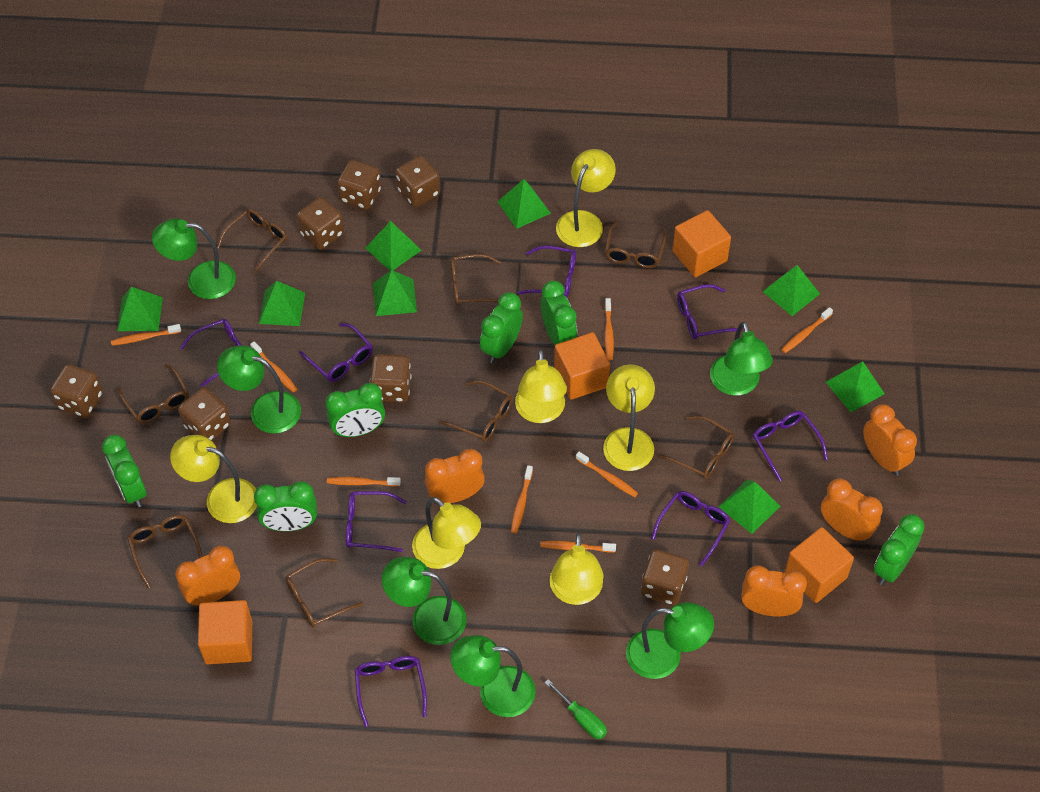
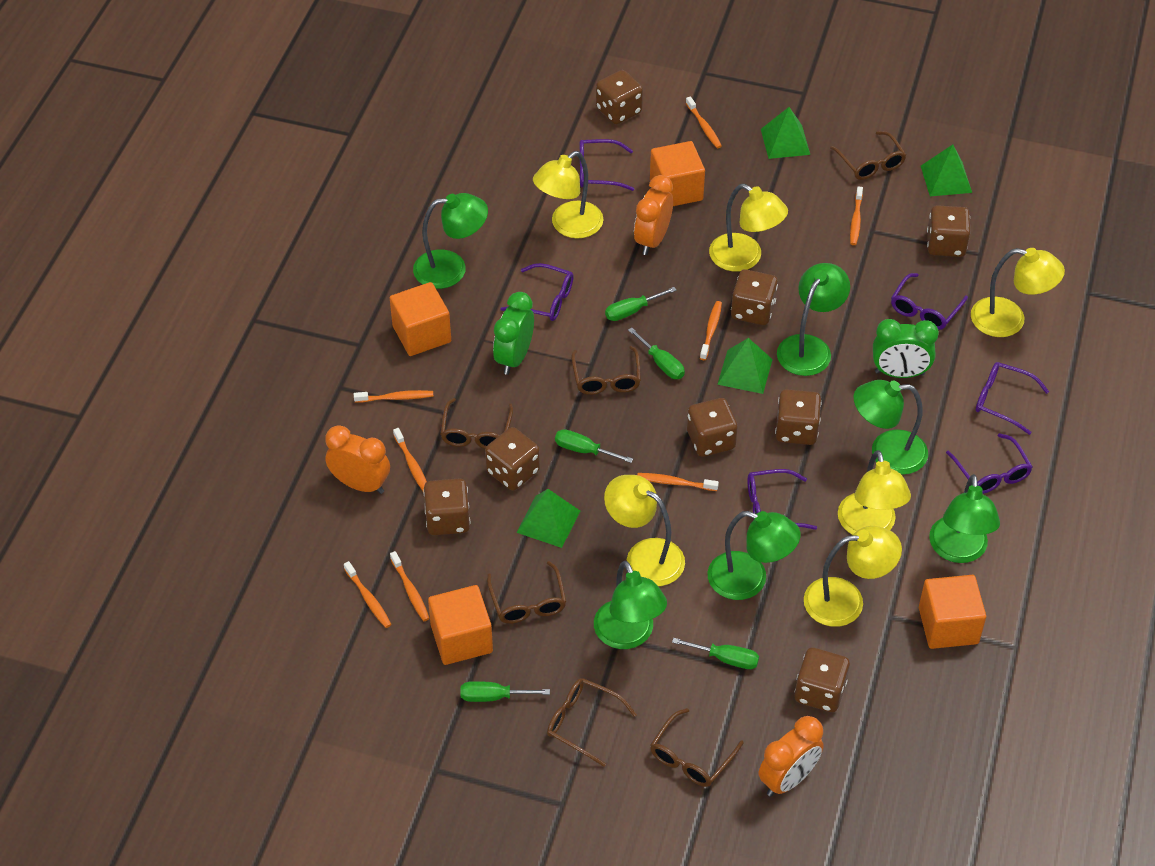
brown dice: [50,364,103,418] [178,387,231,441] [297,197,344,250] [337,160,381,210] [370,354,412,402] [395,156,440,207] [641,549,689,605] = 7 -> [423,478,470,535] [485,427,540,491] [596,70,643,124] [687,398,738,457] [731,269,778,325] [775,389,821,445] [795,647,850,712] [927,205,970,257] = 8
brown glasses: [118,364,189,423] [128,515,203,588] [217,209,287,274] [285,558,364,627] [439,380,513,442] [450,254,501,305] [605,222,667,268] [659,416,734,479] = 8 -> [440,398,513,449] [487,561,567,624] [547,678,637,767] [571,346,641,395] [650,708,744,787] [830,131,906,180] = 6
green clock: [102,435,147,508] [254,481,317,531] [325,383,385,437] [480,292,523,363] [541,281,577,345] [874,514,924,585] = 6 -> [493,292,534,375] [873,319,939,378] = 2
green pyramid: [117,287,163,331] [259,281,305,326] [366,221,422,271] [373,270,417,316] [497,179,551,229] [718,480,780,534] [762,265,820,316] [826,361,885,412] = 8 -> [516,489,580,548] [717,338,773,394] [761,107,810,159] [921,144,972,196] = 4
green screwdriver: [545,679,607,739] = 1 -> [460,681,550,702] [555,429,633,463] [605,287,677,321] [628,327,685,379] [672,638,759,669] = 5
orange clock: [176,546,240,606] [425,449,485,503] [741,565,807,616] [821,478,883,542] [863,404,917,476] = 5 -> [325,425,390,494] [634,175,673,255] [759,716,824,797] = 3
purple glasses: [180,319,242,387] [299,323,373,382] [346,491,407,552] [355,656,427,727] [517,245,576,298] [651,491,730,567] [677,284,743,340] [753,411,828,482] = 8 -> [500,263,574,321] [580,139,634,191] [748,469,817,530] [891,273,968,330] [946,433,1033,494] [976,362,1049,435] = 6

